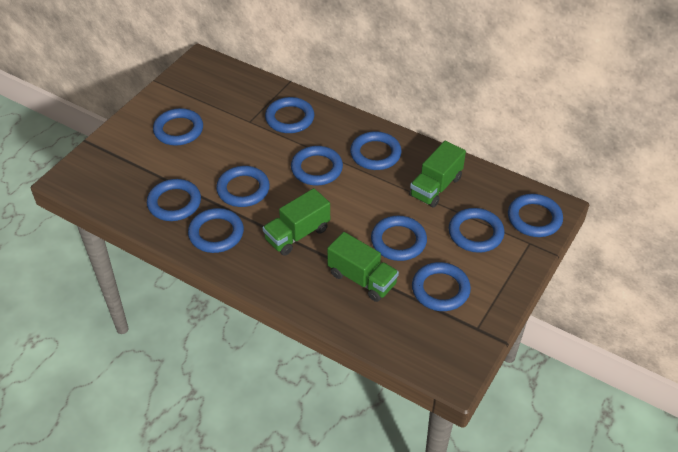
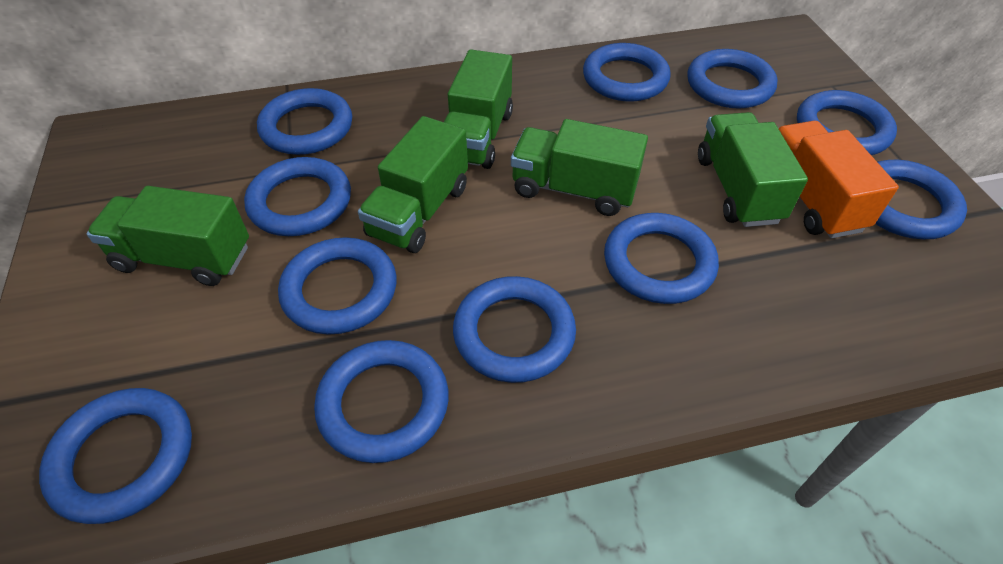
green truck: [262,188,330,256] [327,232,399,302] [409,141,466,208] = 3 -> [86,186,249,286] [358,116,468,253] [444,50,513,169] [511,119,648,216] [698,112,808,227] = 5
orange truck: none = 0 -> [778,121,899,238] = 1

